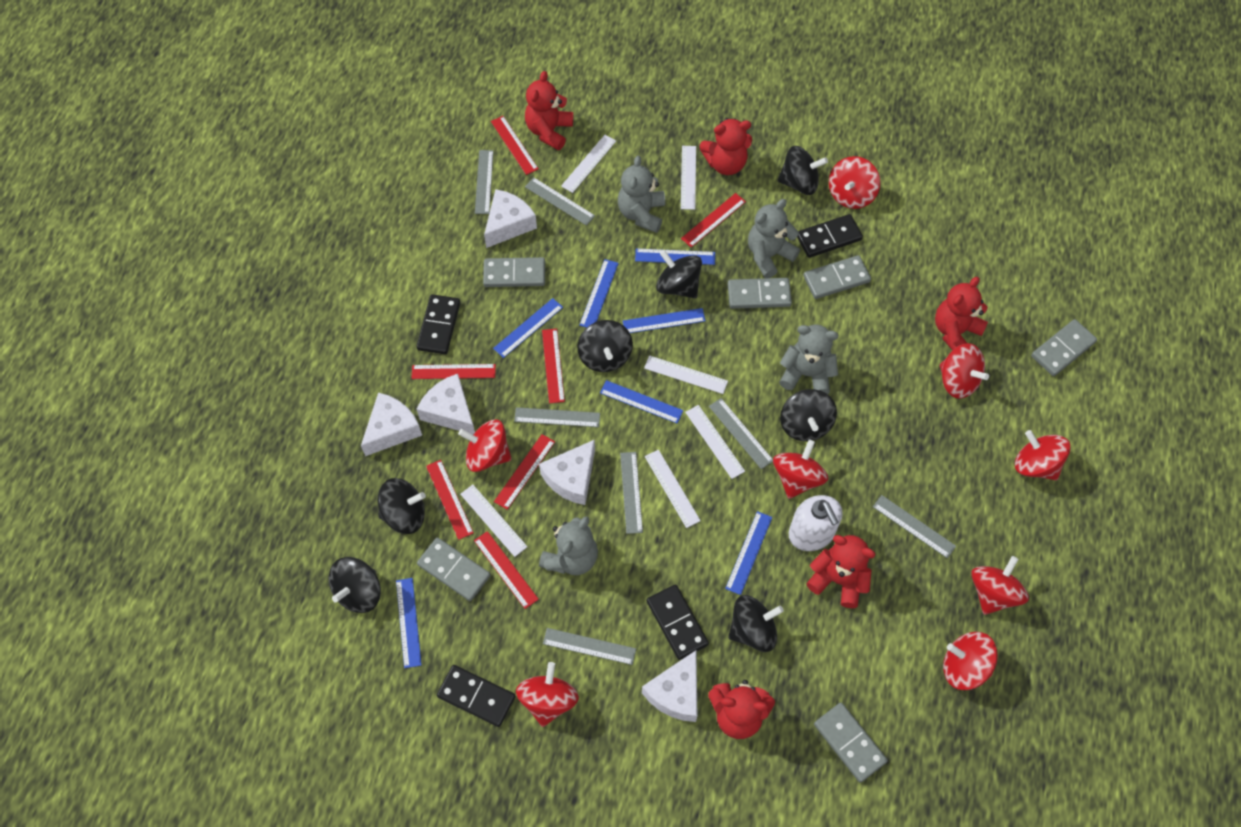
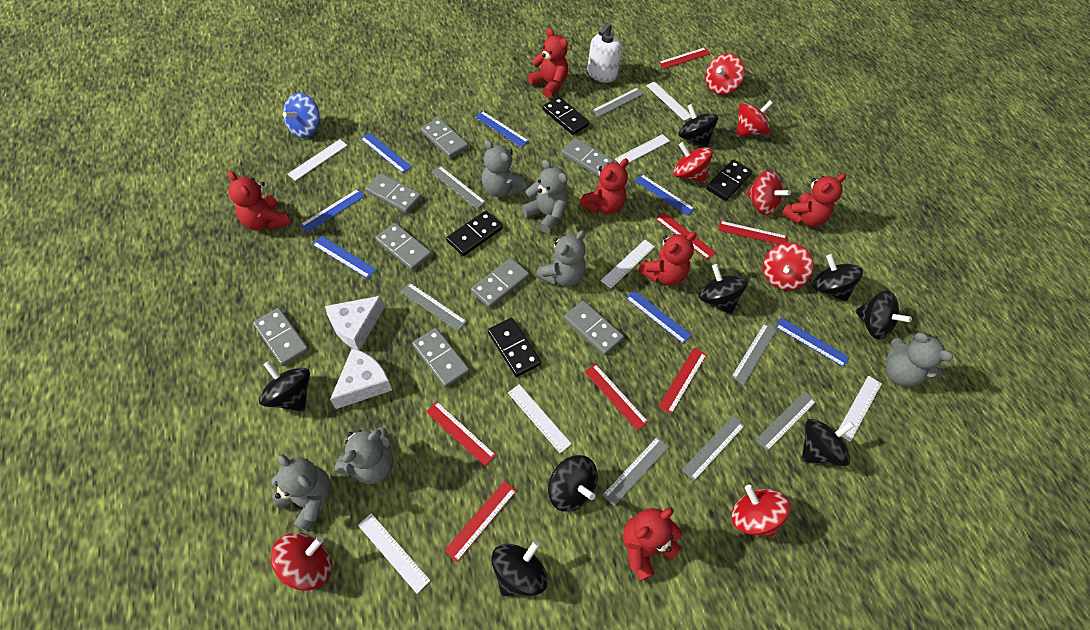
black spinning top: [329,557,381,613] [378,478,426,534] [578,320,633,372] [656,250,702,298] [728,595,784,652] [777,146,828,195] [780,389,837,441] = 7 -> [259,361,310,412] [491,540,548,596] [548,455,598,512] [678,104,718,148] [698,264,747,315] [802,419,854,466] [812,254,863,302] [855,290,912,340] = 8
blue spinning top: none = 0 -> [282,93,320,138] = 1
grey domino: [417,537,491,601] [483,257,545,287] [728,278,792,309] [803,255,871,299] [814,702,888,783] [1031,319,1097,376] = 6 -> [253,308,309,366] [365,173,422,213] [375,223,432,271] [412,328,470,388] [421,118,468,158] [471,258,529,308] [561,138,614,177] [564,301,624,355] = 8
grey teddy bear: [539,516,598,575] [618,156,665,233] [748,199,800,278] [779,325,838,394] = 4 -> [271,454,331,532] [335,427,394,484] [482,140,527,197] [521,160,568,233] [536,230,586,287] [885,333,953,387] = 6
red spinning top: [458,419,512,472] [516,662,579,727] [773,440,828,499] [829,156,880,209] [940,343,989,399] [943,632,998,690] [971,556,1029,615] [1015,430,1070,480] = 8 -> [271,533,331,591] [673,142,713,183] [705,54,745,95] [731,485,790,537] [736,100,773,137] [746,170,791,215] [763,243,814,290] = 7
red teddy bear: [525,71,573,150] [700,118,752,175] [708,680,775,739] [806,535,875,608] [935,277,988,350] = 5 -> [228,171,291,231] [528,28,568,98] [579,158,629,214] [623,507,682,581] [638,232,697,286] [781,173,846,227] = 6
white cheese: [361,392,422,456] [417,374,475,435] [484,189,537,248] [539,440,595,505] [642,650,698,722] = 5 -> [325,296,384,351] [330,348,392,409] = 2
white ruler: [460,485,528,557] [561,135,616,193] [644,355,728,394] [645,450,701,528] [681,146,696,210] [685,405,745,479] = 6 -> [287,139,348,181] [358,513,431,594] [508,384,572,453] [601,240,655,288] [615,134,670,164] [646,82,691,121] [838,376,882,442] = 7

